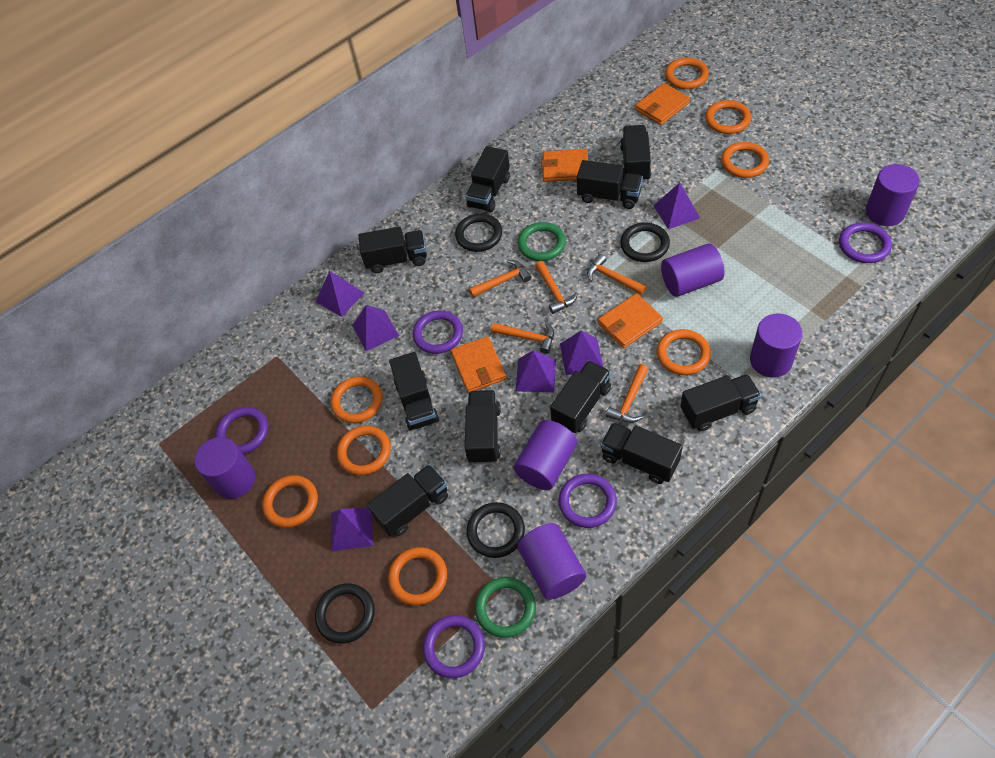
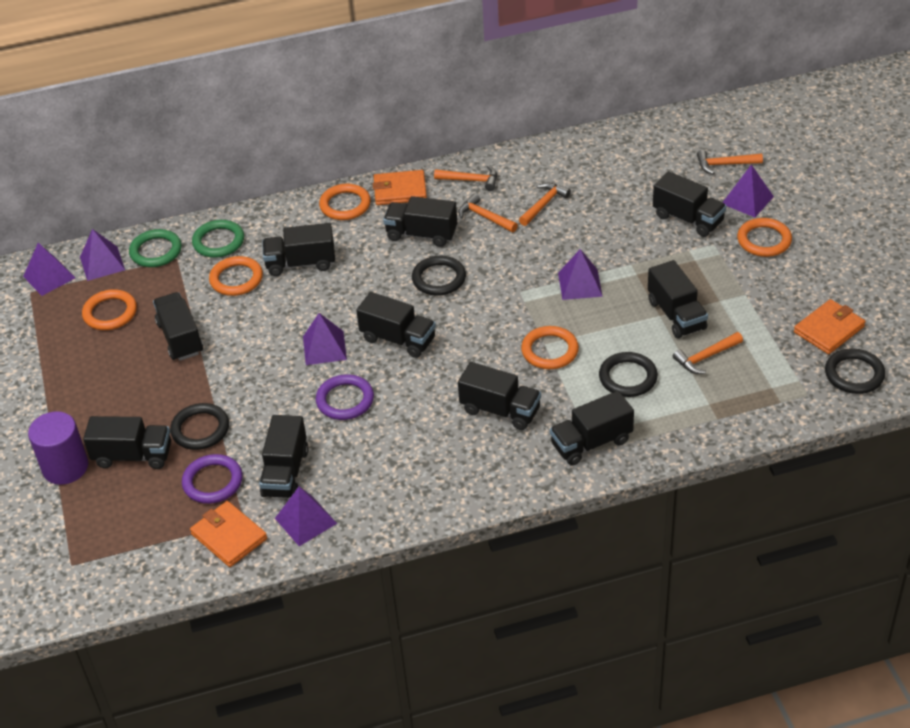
orange ring: [262,475,318,528] [331,376,383,423] [337,425,391,475] [388,547,447,605] [657,329,711,375] [665,57,709,89] [705,100,751,134] [721,142,769,178] = 8 -> [82,289,137,330] [209,256,263,296] [319,184,371,220] [521,326,579,369] [737,218,792,257] = 5
orange wallet: [451,336,506,392] [541,149,588,182] [598,293,663,348] [635,83,690,125] = 4 -> [190,501,267,567] [373,170,427,205] [794,299,866,354] = 3
purple cylinder: [195,437,255,499] [514,420,578,490] [518,523,586,600] [661,243,725,297] [750,313,803,378] [866,164,920,226] = 6 -> [28,411,88,485] = 1
purple ring: [216,407,268,454] [413,310,463,354] [423,615,485,678] [559,474,617,528] [839,222,892,263] = 5 -> [182,454,243,504] [316,374,374,420] = 2

